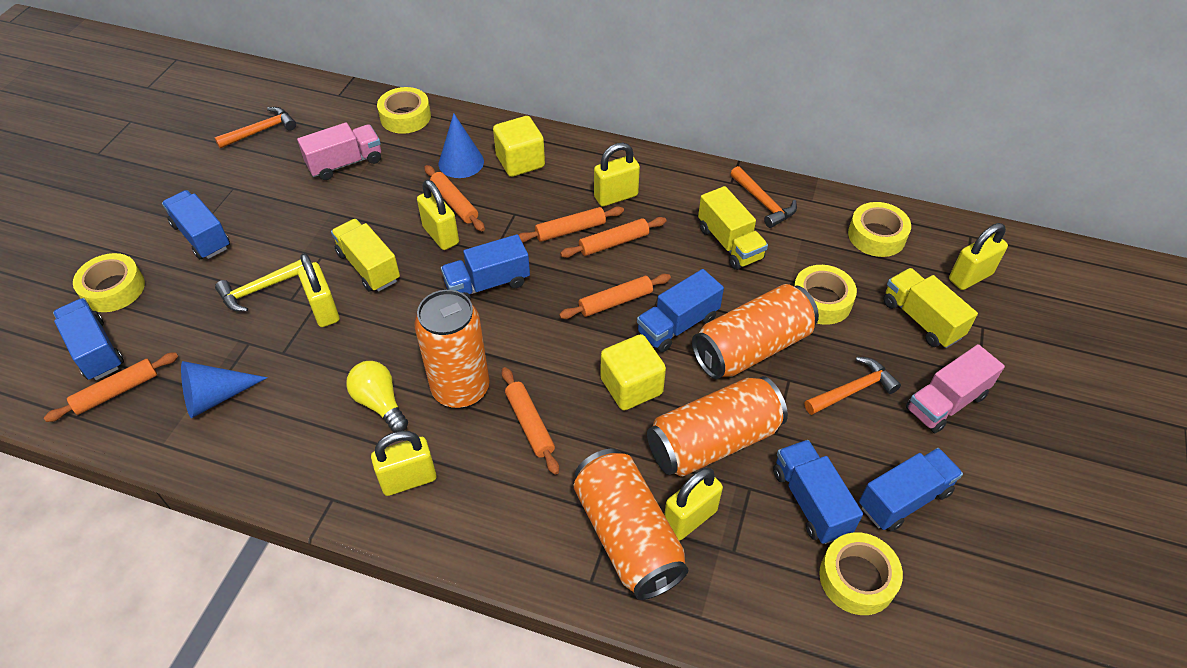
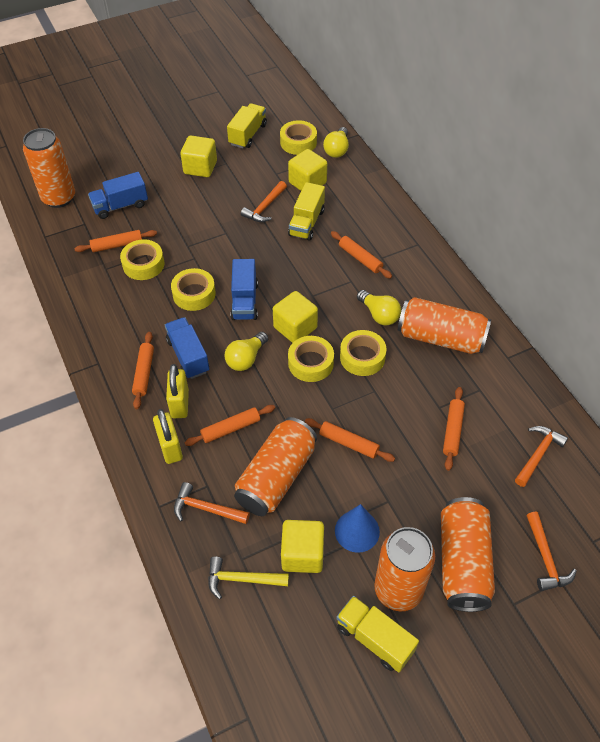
blue cone: [181,361,268,418] [439,113,484,178] = 2 -> [335,504,380,553] = 1
blue truck: [53,298,124,380] [162,190,230,259] [441,234,530,299] [637,269,724,353] [773,440,863,544] [859,448,963,531] = 6 -> [88,172,148,219] [165,317,209,379] [230,259,258,320] = 3
orange can: [414,290,489,408] [574,448,688,600] [647,376,788,477] [692,284,819,379] = 4 -> [23,128,75,208] [234,417,317,516] [374,527,435,611] [398,297,491,354] [441,497,495,612] = 5
orange hammer: [214,107,296,148] [730,166,797,228] [805,357,901,415] = 3 -> [174,482,250,524] [241,181,287,222] [515,426,568,487] [526,511,577,591] = 4
pink truck: [297,123,381,180] [906,344,1005,433] = 2 -> none = 0
yellow cube: [493,116,545,177] [601,334,666,410] = 2 -> [180,136,217,177] [273,291,318,343] [281,520,324,573] [288,149,327,191] = 4
yellow light bulb: [346,361,408,432] = 1 -> [225,332,268,371] [323,127,349,158] [357,290,401,326] = 3
yellow padlock: [297,253,339,327] [371,431,437,496] [417,180,459,250] [594,143,640,207] [664,468,723,541] [949,223,1008,290] = 6 -> [153,409,183,464] [166,364,189,418] = 2

